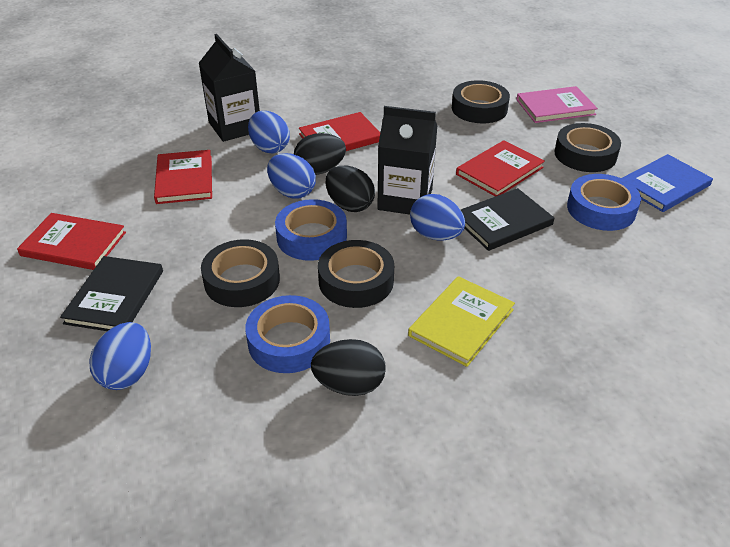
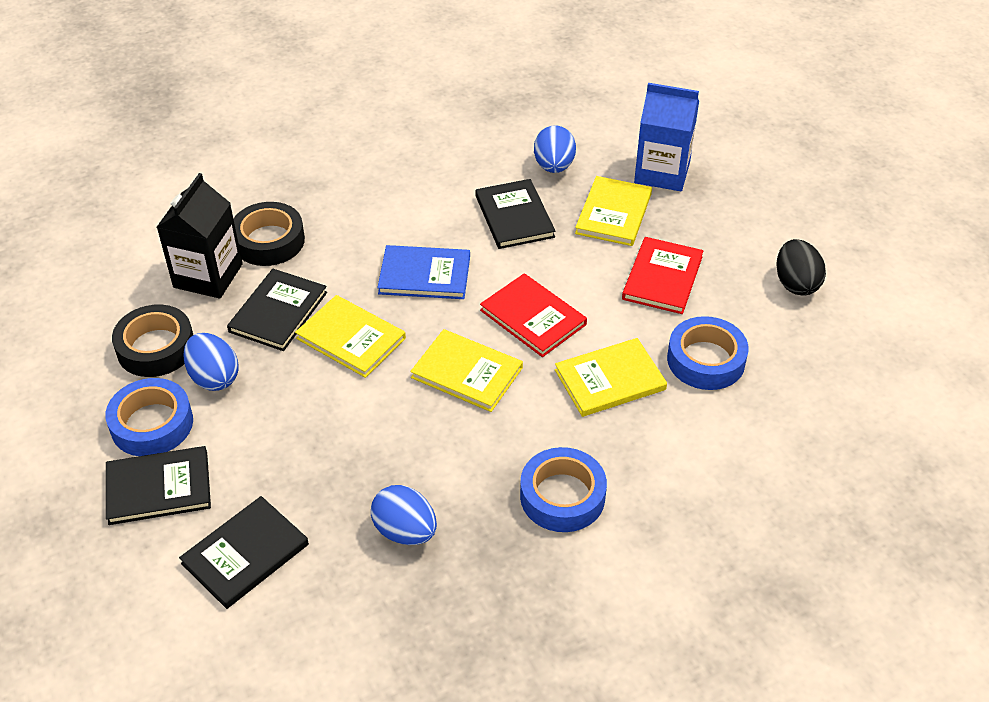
black book: [60,256,163,331] [461,188,554,251] = 2 -> [106,446,211,525] [179,496,309,609] [227,269,327,351] [476,179,555,249] = 4
black carton: [199,34,260,142] [377,106,437,215] = 2 -> [157,173,243,299] = 1
black egg: [294,133,346,175] [311,339,386,396] [326,166,375,212] = 3 -> [776,239,826,296] = 1
black tape: [201,239,280,307] [318,240,394,308] [452,80,510,123] [554,123,621,172] = 4 -> [112,305,193,377] [233,202,305,266] = 2
blue carton: none = 0 -> [634,83,699,191] = 1
blue egg: [89,322,151,390] [248,111,290,153] [267,153,316,199] [410,194,465,241] = 4 -> [183,333,239,391] [371,485,437,545] [534,125,576,173] = 3
pink book: [516,86,598,123] = 1 -> none = 0
red book: [17,213,126,270] [154,150,212,204] [299,112,380,151] [456,140,545,196] = 4 -> [480,273,587,357] [622,237,704,314] = 2
yellow book: [408,276,515,367] = 1 -> [295,295,406,378] [410,329,523,412] [555,338,667,417] [575,176,652,246] = 4

